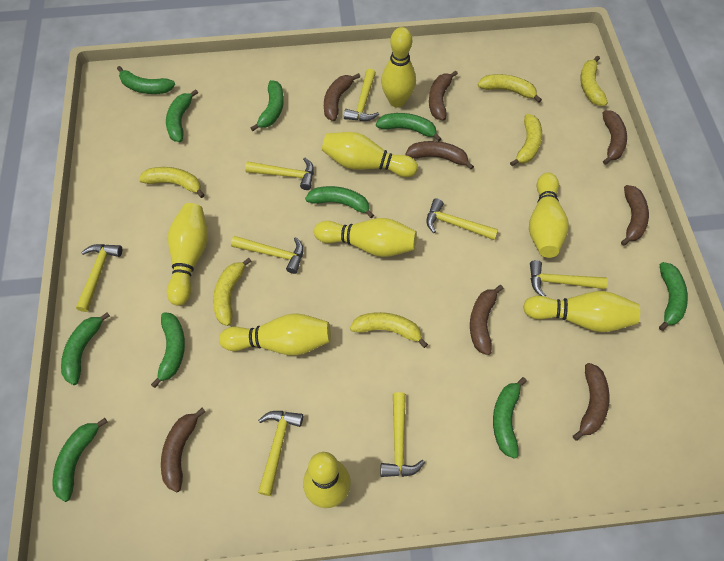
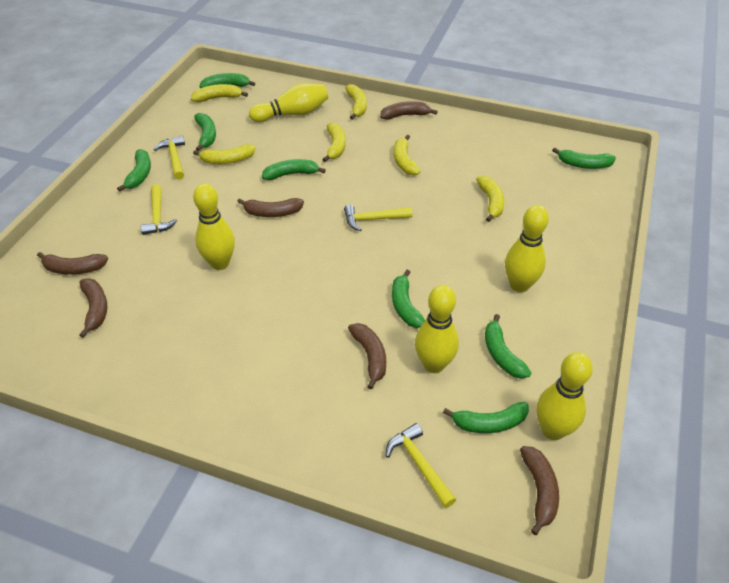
brown banana: [161,408,206,493] [324,73,360,121] [405,141,474,169] [429,71,458,120] [470,285,504,355] [573,363,609,441] [603,110,627,165] [621,185,649,246] = 8 -> [37,252,108,275] [79,278,107,338] [237,198,304,217] [348,323,386,390] [380,101,438,120] [520,446,559,535] = 6
green banana: [52,418,107,502] [61,312,110,385] [117,66,175,94] [151,312,185,388] [166,89,198,142] [251,80,284,131] [305,186,374,218] [376,113,442,141] [493,377,527,459] [659,262,688,331] = 10 -> [117,149,151,192] [194,113,216,151] [200,73,255,88] [262,159,326,180] [392,270,425,328] [443,402,529,433] [485,314,532,379] [552,147,616,169] = 8
yellow bowling pin: [167,203,208,306] [219,313,331,356] [303,452,351,508] [314,218,417,257] [322,132,418,177] [381,27,416,107] [523,291,640,332] [529,173,569,258] = 8 -> [193,183,235,270] [249,83,328,122] [415,285,459,373] [505,205,549,292] [537,352,593,440] = 5
yellow hammer: [76,244,122,312] [231,236,304,274] [245,158,314,190] [258,411,303,496] [344,69,379,121] [380,392,425,477] [426,198,498,240] [530,260,607,297] = 8 -> [141,184,177,235] [154,136,185,180] [344,204,412,231] [386,423,456,508] = 4

